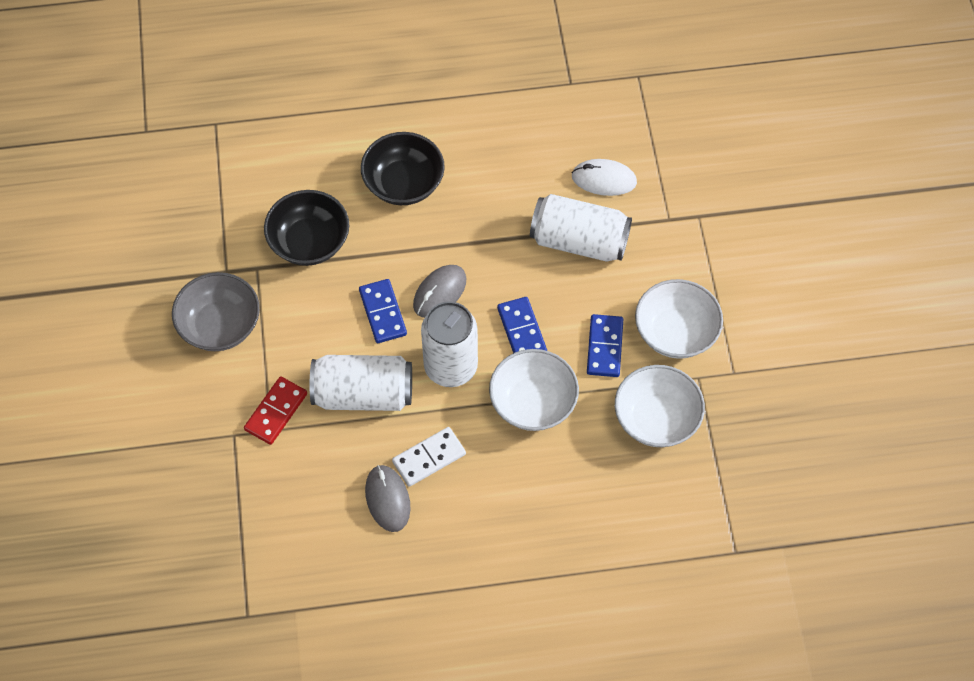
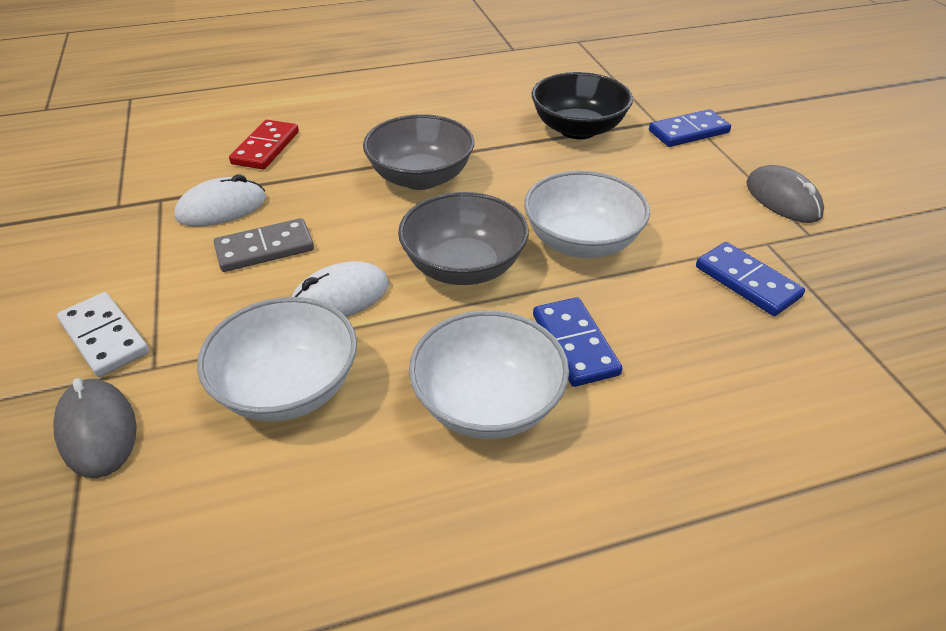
black bowl: [264,190,349,266] [361,132,445,205] = 2 -> [532,72,633,139] = 1
grey bowl: [172,272,260,351] = 1 -> [363,114,474,190] [398,192,529,285] = 2
grey domino: none = 0 -> [214,218,314,272] = 1
white can: [310,355,412,411] [421,301,478,387] [530,194,632,262] = 3 -> none = 0
white mouse: [571,159,637,196] = 1 -> [174,174,266,227] [291,261,389,317] = 2

